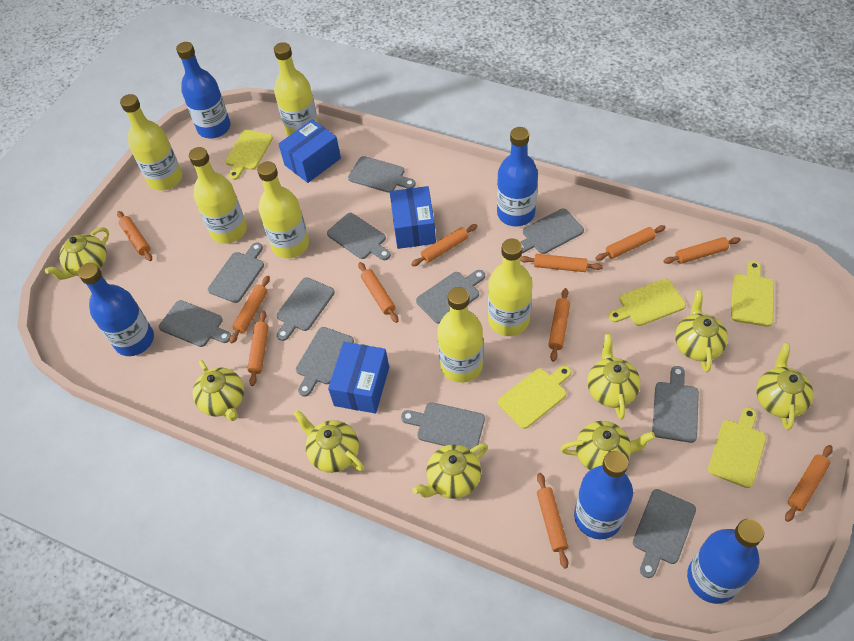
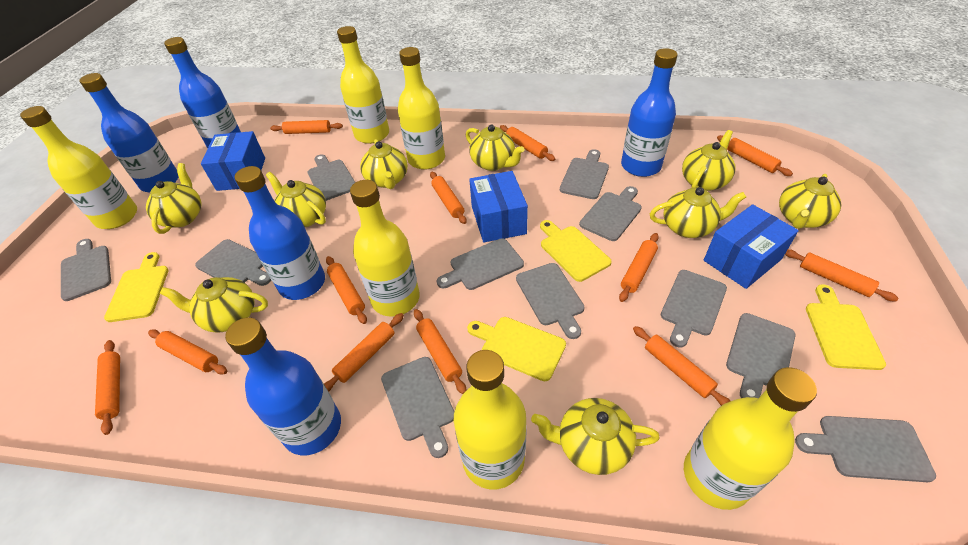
orange rolling pin: [117,211,152,261] [230,276,270,344] [247,311,269,386] [358,262,398,323] [411,224,477,266] [520,254,603,272] [537,473,568,569] [548,288,570,362] [595,225,666,261] [663,237,741,264] [785,445,833,522] = 11 -> [95,340,120,435] [148,329,227,374] [270,120,343,134] [324,313,404,392] [326,256,367,324] [414,309,466,394] [430,172,467,224] [500,125,555,161] [619,233,659,302] [633,326,730,406] [717,135,793,176] [785,249,898,301] = 12
yellow cutting board: [225,130,273,180] [498,366,571,429] [608,279,686,326] [708,407,766,488] [731,261,774,327] = 5 -> [104,252,168,322] [467,317,566,381] [540,220,612,282] [806,284,886,370] = 4
yellow teapot: [45,227,109,280] [192,360,244,421] [294,410,364,473] [412,443,488,499] [560,421,655,470] [587,334,641,419] [675,290,728,372] [756,343,813,430] = 8 -> [146,163,202,234] [160,277,268,333] [266,172,326,227] [360,139,408,189] [466,125,525,171] [531,398,660,475] [650,187,746,238] [682,130,735,191] [779,174,842,229] = 9

